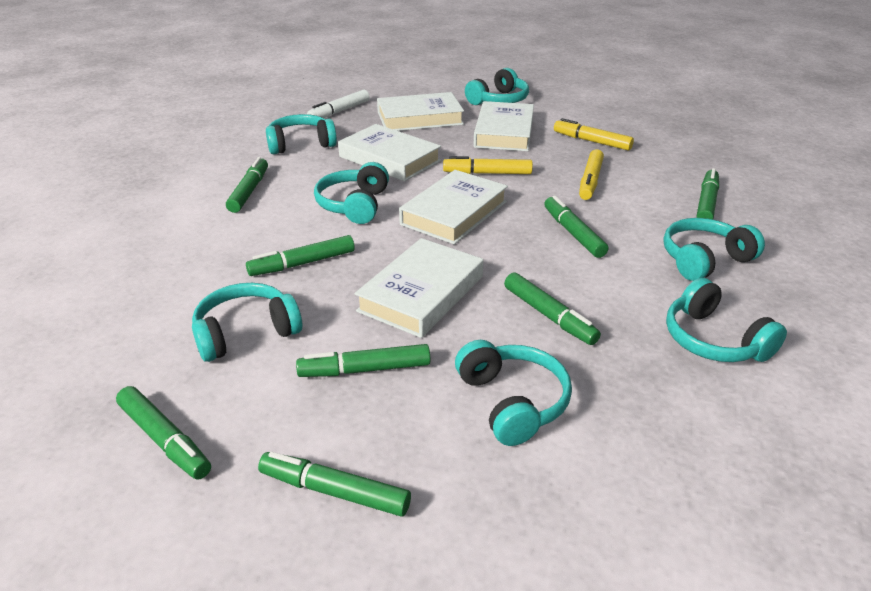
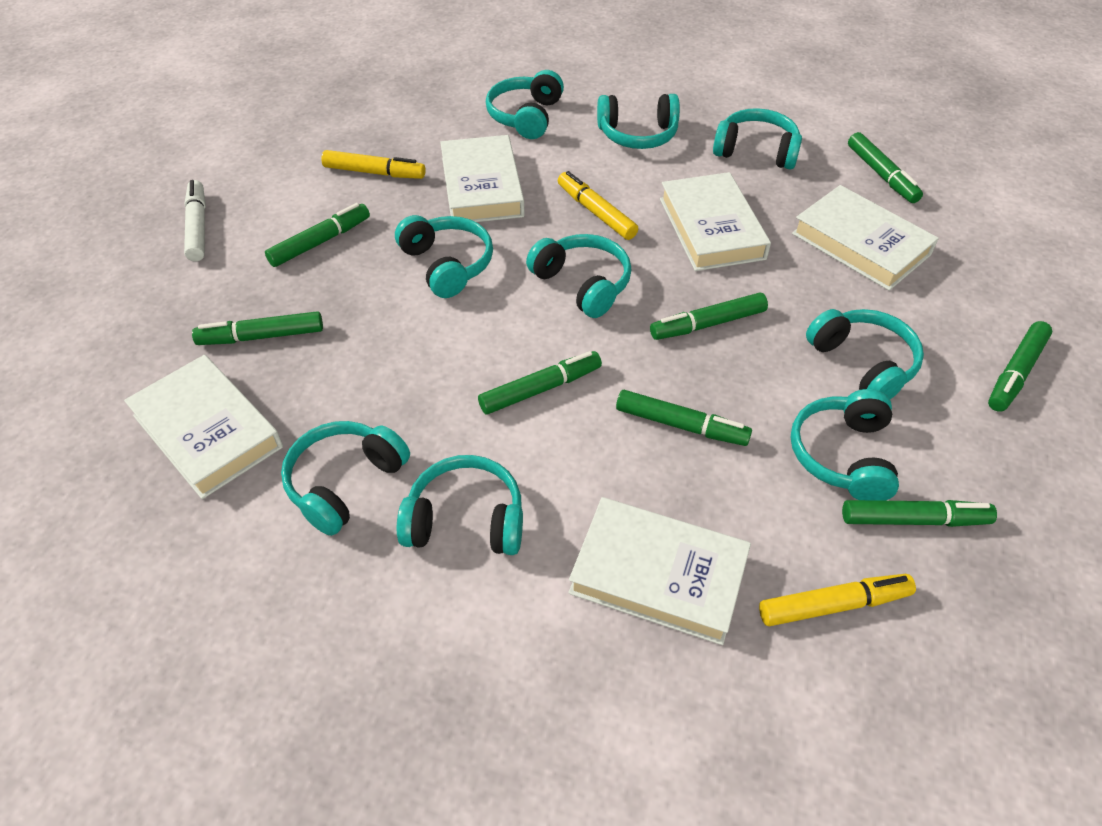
turquoise headphones: [192,283,302,362] [266,114,337,154] [314,162,389,224] [455,340,572,446] [465,68,529,105] [663,218,765,281] [666,278,787,362] = 7 -> [281,421,410,536] [395,215,493,298] [397,455,523,555] [486,70,564,139] [526,234,631,318] [597,94,680,149] [713,108,802,170] [790,389,899,501] [806,309,924,399] = 9

